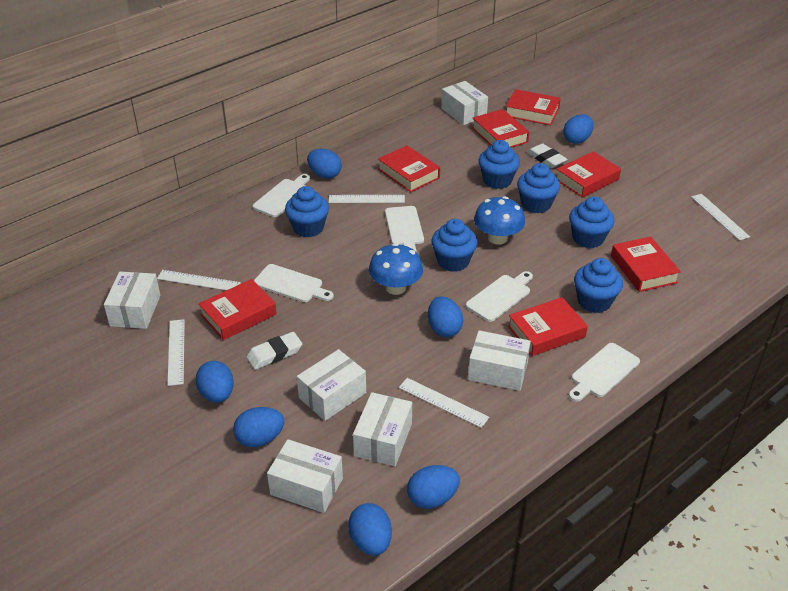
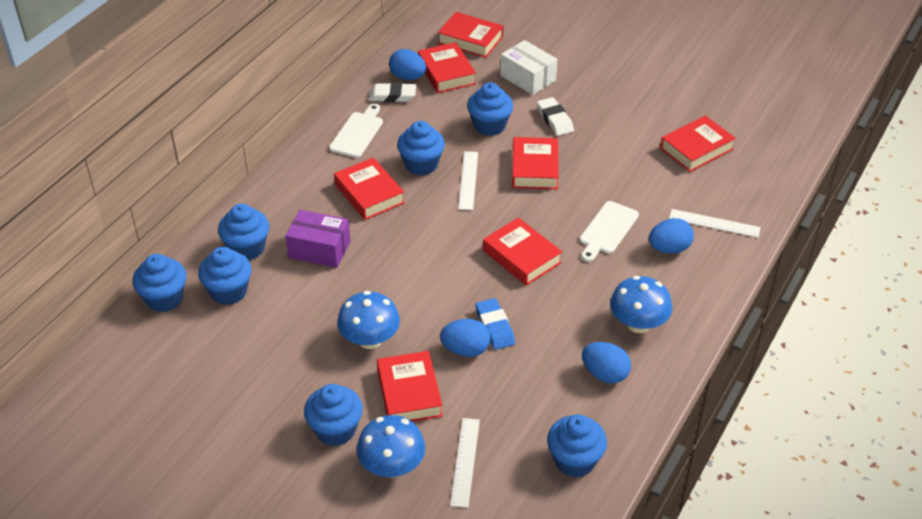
blue cupcake: [285,186,329,238] [431,219,478,272] [479,140,520,189] [517,163,560,214] [569,196,614,248] [574,258,623,313] = 6 -> [132,254,186,312] [198,247,252,305] [218,204,269,260] [304,384,363,446] [397,121,445,175] [467,82,513,136] [547,414,607,478] = 7
blue egg: [196,361,234,403] [233,407,284,447] [307,149,342,179] [348,503,392,556] [407,465,460,509] [428,296,463,337] [563,114,594,144] = 7 -> [389,49,426,80] [440,319,491,357] [582,342,631,383] [649,218,694,254] = 4
blue eraser: none = 0 -> [475,298,515,350] = 1
blue mushroom: [369,243,423,295] [474,196,525,245] = 2 -> [337,291,400,349] [357,415,425,477] [610,276,672,333] = 3
purple box: none = 0 -> [285,210,350,268] = 1
white box: [104,272,161,329] [267,439,343,513] [297,349,366,421] [353,392,412,466] [441,81,488,125] [468,330,531,391] = 6 -> [501,40,557,95] = 1
white cutting board: [253,174,310,217] [254,264,334,302] [385,206,424,252] [466,271,533,322] [569,343,640,402] = 5 -> [329,104,383,158] [580,201,639,262] = 2
white ruler: [157,270,241,290] [167,319,185,386] [329,195,405,203] [399,378,489,428] [691,194,750,240] = 5 -> [450,418,480,508] [458,151,478,210] [669,209,761,238] = 3

